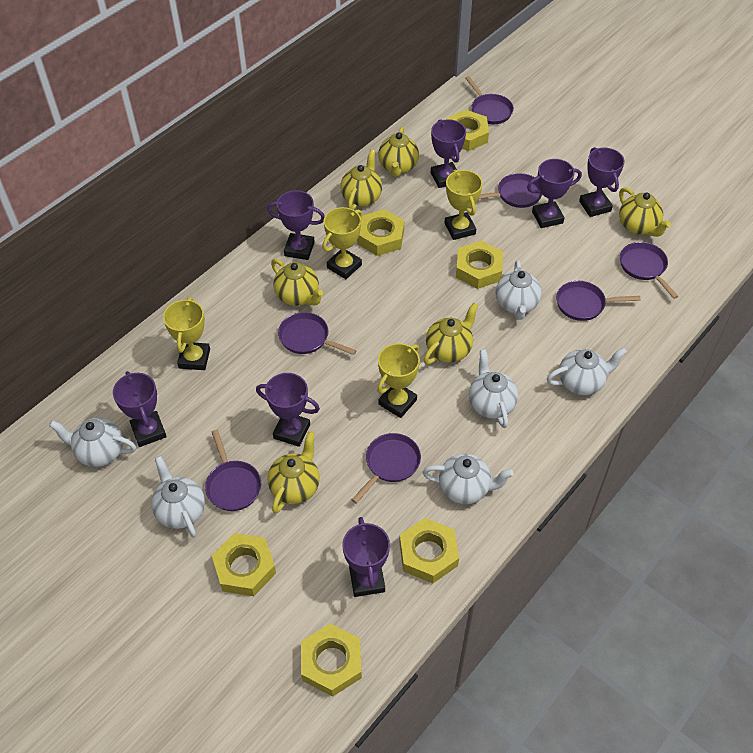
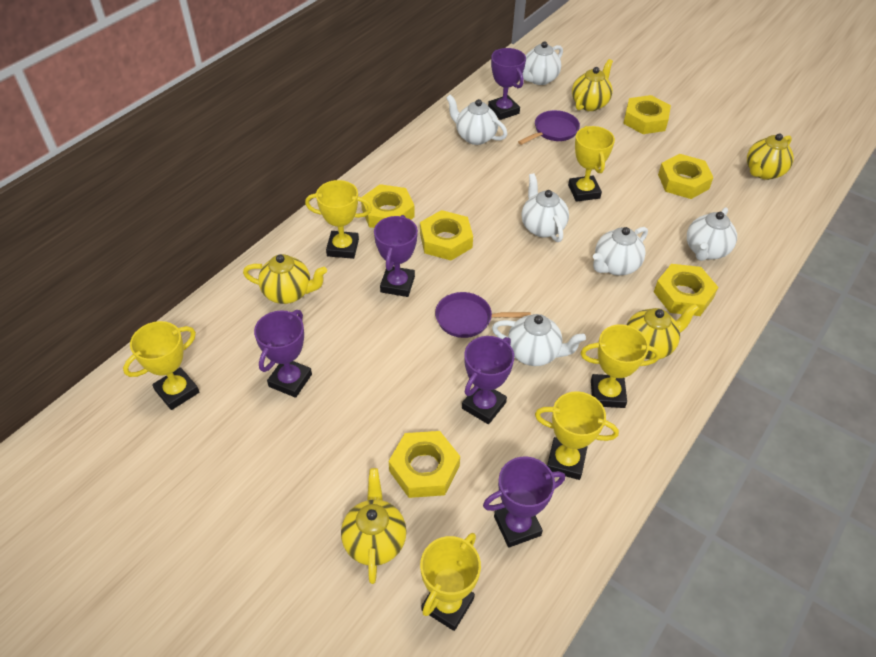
purple pan: [205,430,261,511] [278,312,357,355] [352,433,421,504] [465,76,514,124] [479,173,542,208] [556,281,641,321] [620,242,678,299] = 7 -> [435,292,531,338] [518,110,580,145] = 2
purple trophy: [113,371,167,447] [256,373,320,447] [267,190,325,260] [342,517,390,597] [431,119,466,188] [527,159,582,228] [579,147,625,217] = 7 -> [254,310,312,398] [374,215,418,297] [462,336,514,424] [483,457,565,548] [488,48,526,120] = 5
yellow teapot: [267,431,320,514] [271,259,323,306] [340,149,382,210] [378,127,419,177] [424,303,479,364] [619,187,671,237] = 6 -> [243,254,327,304] [341,468,407,584] [572,59,613,111] [627,304,699,359] [747,134,794,180] = 5
yellow trophy: [163,297,210,370] [322,207,363,279] [377,343,420,418] [445,169,483,240] = 4 -> [123,321,199,410] [305,180,372,259] [420,533,481,631] [535,392,619,480] [568,126,615,202] [581,324,660,408] = 6

